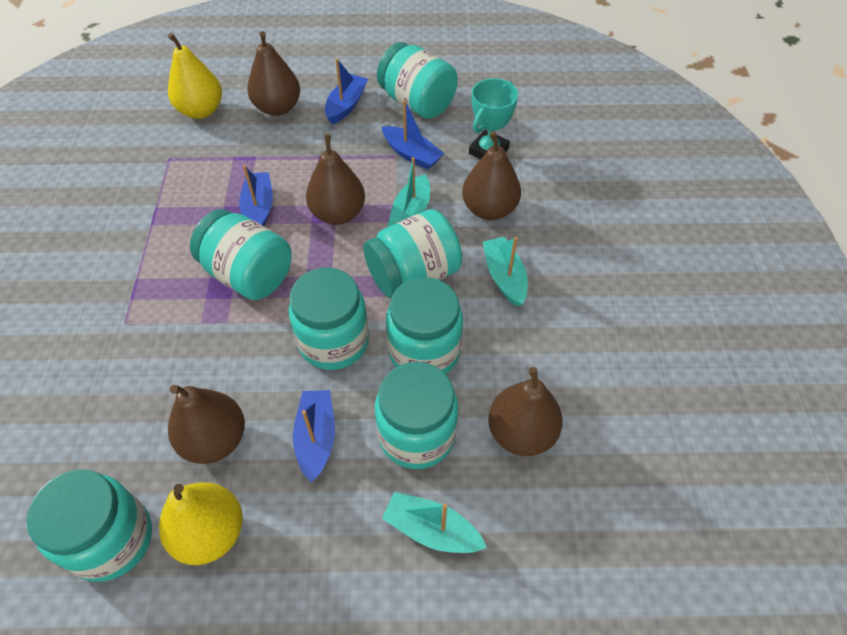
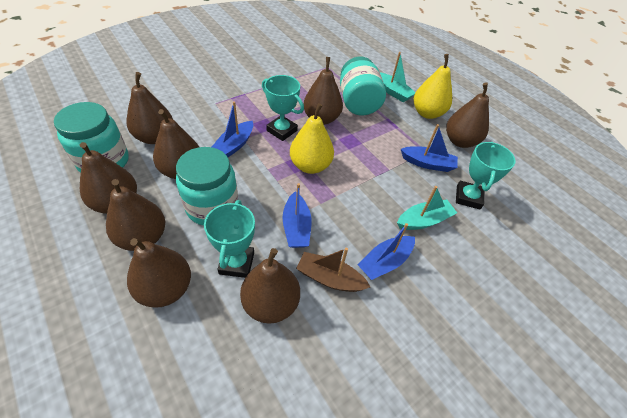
brown boat: none = 0 -> [296,248,370,292] = 1
brown pear: [168,385,245,464] [247,31,300,116] [306,134,365,225] [462,131,521,220] [488,367,563,456] = 5 -> [80,142,137,214] [106,179,165,251] [127,72,173,144] [127,238,191,308] [153,109,199,179] [240,248,300,324] [304,57,343,125] [446,82,489,148] = 8
turquoise boat: [382,492,487,553] [388,157,430,227] [483,237,528,307] = 3 -> [380,52,415,102] [397,186,457,230] = 2
turquoise jar: [27,469,152,582] [190,209,292,300] [289,268,369,370] [363,209,462,298] [375,362,458,469] [377,42,458,119] [386,277,463,374] = 7 -> [54,102,129,173] [176,147,238,226] [340,57,386,115] = 3
turquoise trophy: [469,78,518,159] = 1 -> [204,200,255,278] [262,75,304,141] [456,142,515,210] = 3

